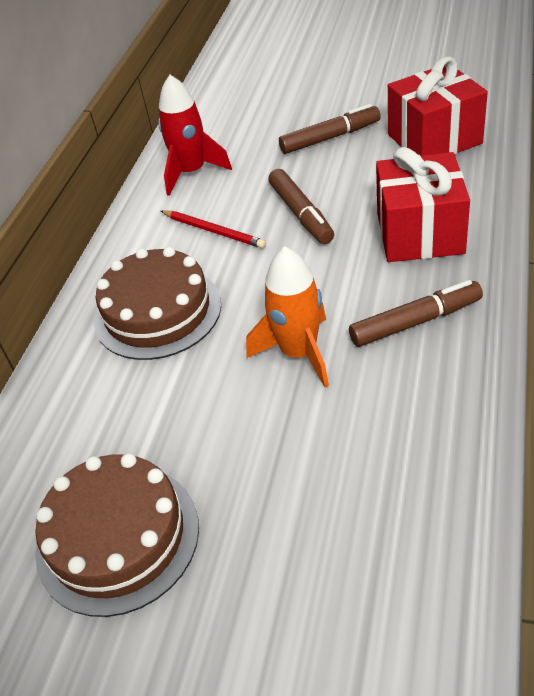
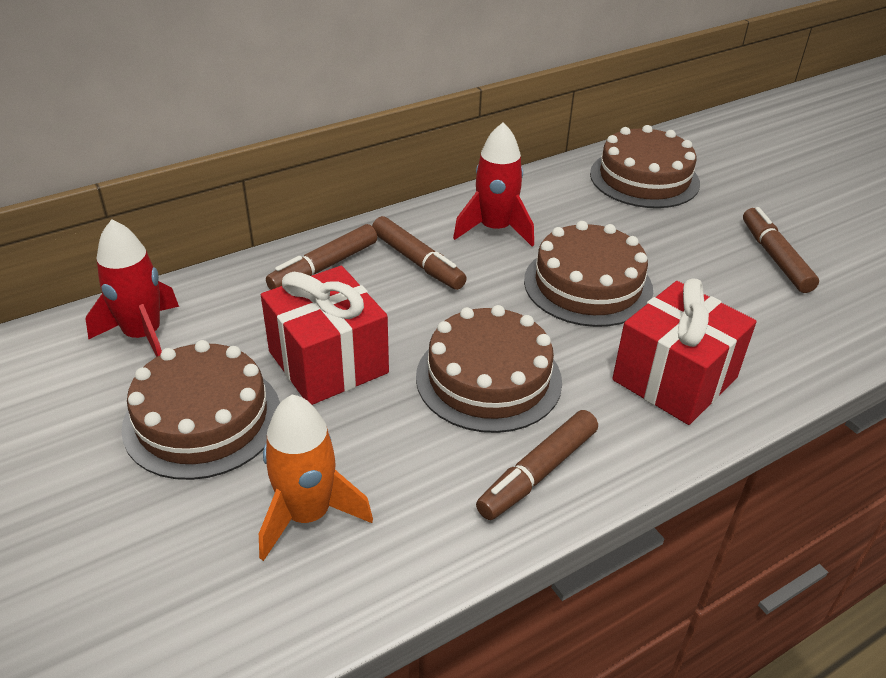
brown cake: [35,453,199,617] [94,247,221,360] = 2 -> [121,340,280,480] [416,305,562,433] [524,221,653,327] [590,125,700,208] = 4
brown marker: [268,169,334,244] [279,104,381,154] [349,280,483,347] = 3 -> [266,224,377,290] [372,216,467,290] [476,410,598,520] [743,207,819,293] = 4
red pencil: [161,210,266,248] = 1 -> none = 0
red rocket: [158,75,232,196] = 1 -> [85,220,179,357] [453,122,534,247] = 2

